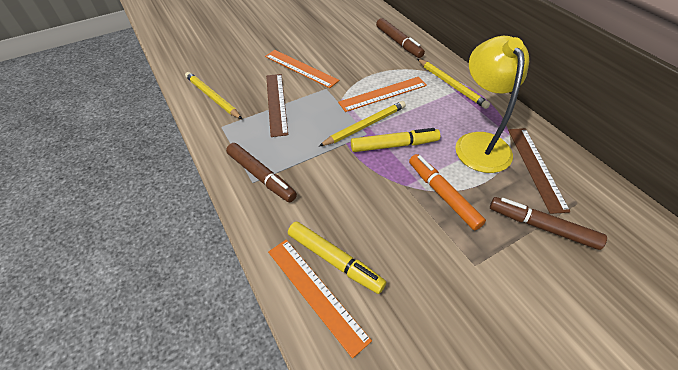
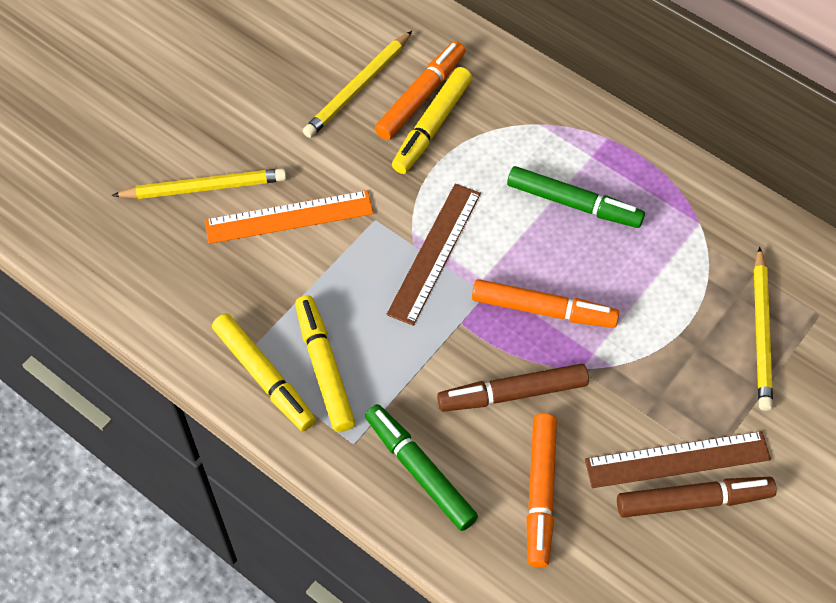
brown marker: [226,143,297,203] [376,18,425,58] [490,197,607,250] = 3 -> [437,364,589,412] [617,477,777,518] = 2
green marker: none = 0 -> [365,404,478,531] [507,166,645,228] = 2
orange marker: [409,154,486,231] = 1 -> [375,41,465,140] [472,279,619,328] [526,413,557,568] = 3
orange ruler: [265,50,339,88] [268,240,372,358] [338,77,427,112] = 3 -> [205,190,373,244] = 1
yellow lamp: [455,36,529,173] = 1 -> none = 0
yellow marker: [288,222,386,294] [351,128,440,152] = 2 -> [212,313,316,431] [295,295,355,432] [392,67,472,174] = 3

